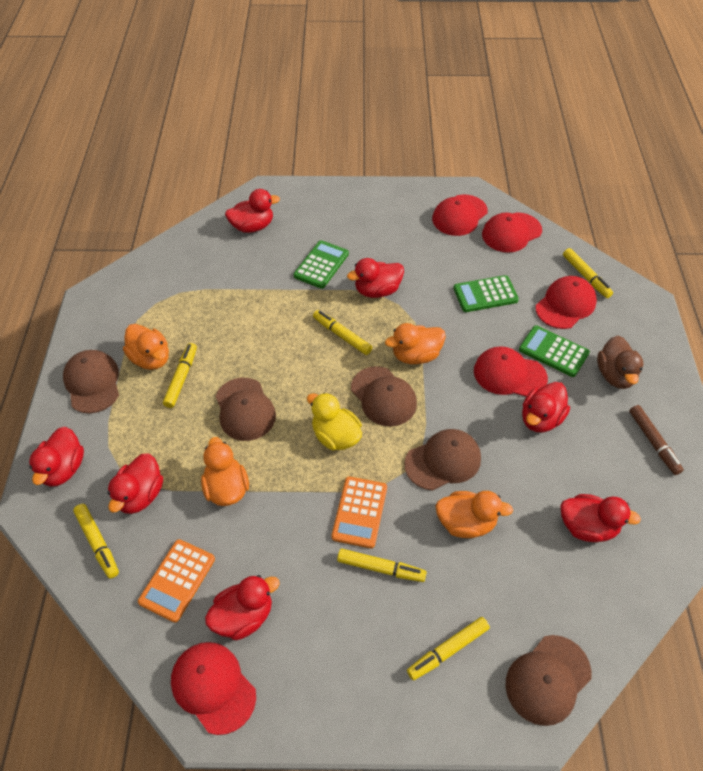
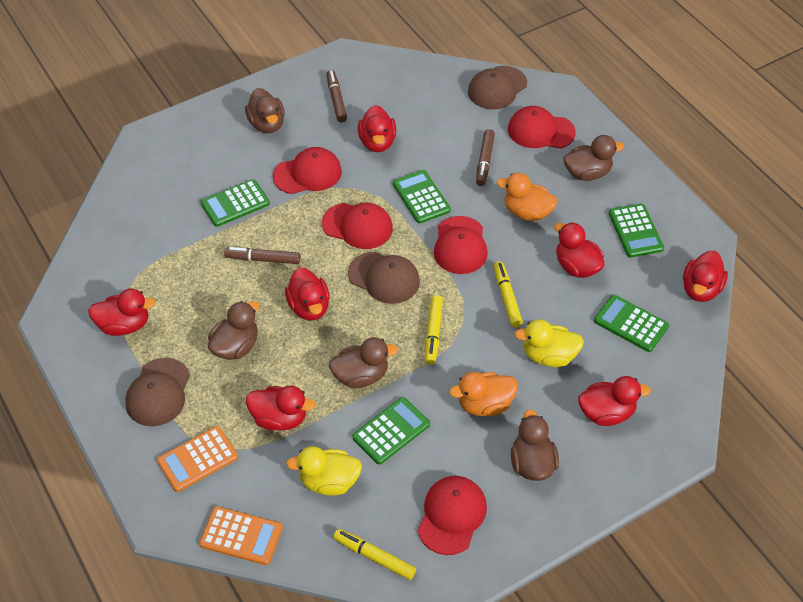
brown cap: [63,350,119,413] [216,378,276,441] [351,366,417,426] [404,429,481,490] [505,635,591,726] = 5 -> [125,358,190,426] [348,252,420,304] [468,66,527,110] = 3
brown duck: [597,336,643,389] = 1 -> [208,301,260,360] [245,88,285,133] [329,337,398,388] [511,409,559,481] [563,135,624,181] = 5
brown marker: [629,405,684,475] = 1 -> [224,247,300,264] [326,70,347,122] [476,129,495,186] = 3
green calculator: [294,240,349,289] [453,275,519,312] [519,325,590,377] = 3 -> [201,179,270,227] [352,397,430,464] [393,170,451,223] [594,295,669,352] [609,204,664,258] = 5
orange duck: [123,324,169,370] [201,437,249,506] [385,323,446,364] [435,491,513,538] = 4 -> [449,372,518,416] [497,173,558,221] = 2
yellow duck: [307,393,362,450] = 1 -> [286,446,362,496] [515,319,584,367] = 2
yellow marker: [73,504,119,579] [163,343,197,408] [313,310,372,355] [337,549,427,582] [407,617,490,680] [563,248,613,298] = 6 -> [333,529,416,580] [425,295,443,365] [494,261,523,328] = 3

